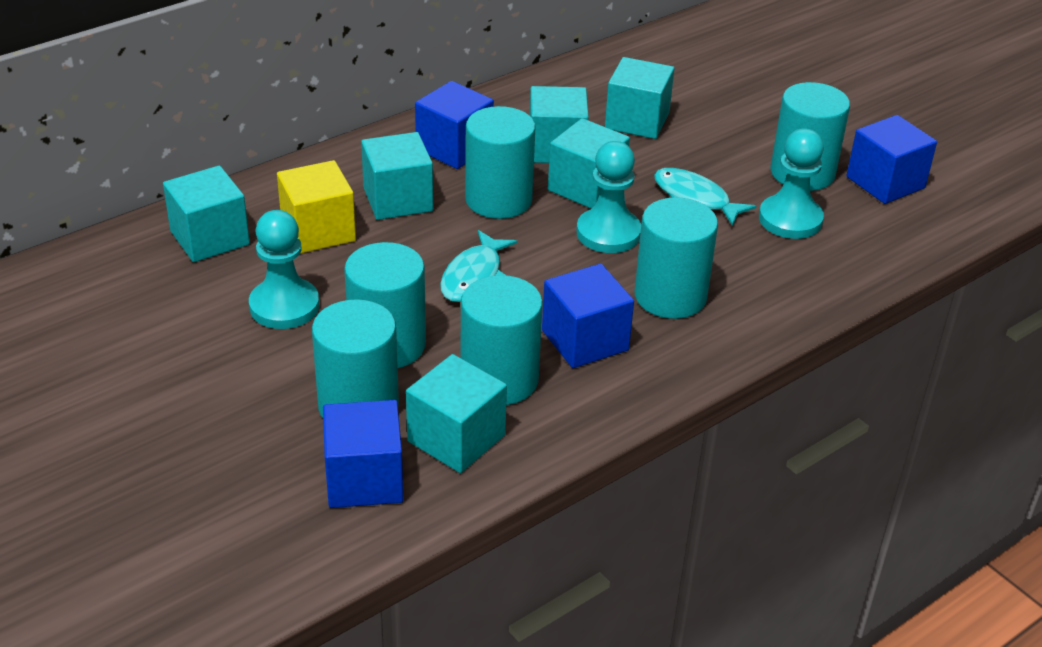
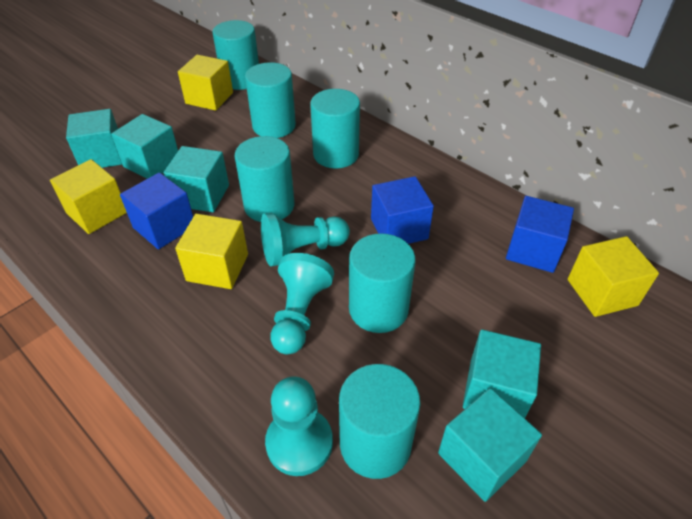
blue cube: [323,400,404,508] [415,81,494,169] [542,264,634,368] [846,115,937,204] = 4 -> [120,172,193,249] [371,176,434,244] [506,196,574,273] = 3
turquoise cube: [163,165,250,262] [361,132,433,220] [406,354,507,473] [529,86,589,163] [548,118,630,209] [605,57,674,139] = 6 -> [66,109,122,168] [111,114,178,179] [163,146,229,212] [438,388,542,502] [463,329,541,418] = 5
turquoise fish: [440,230,517,302] [654,168,756,226] = 2 -> none = 0
yellow cube: [277,160,356,254] = 1 -> [50,159,127,234] [175,214,248,289] [178,55,233,111] [568,236,659,317] = 4

